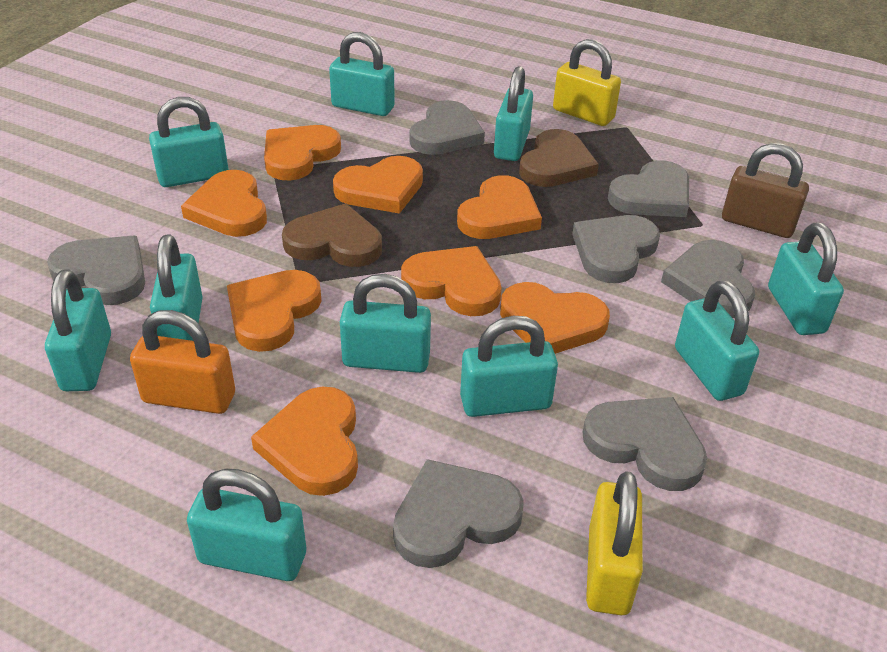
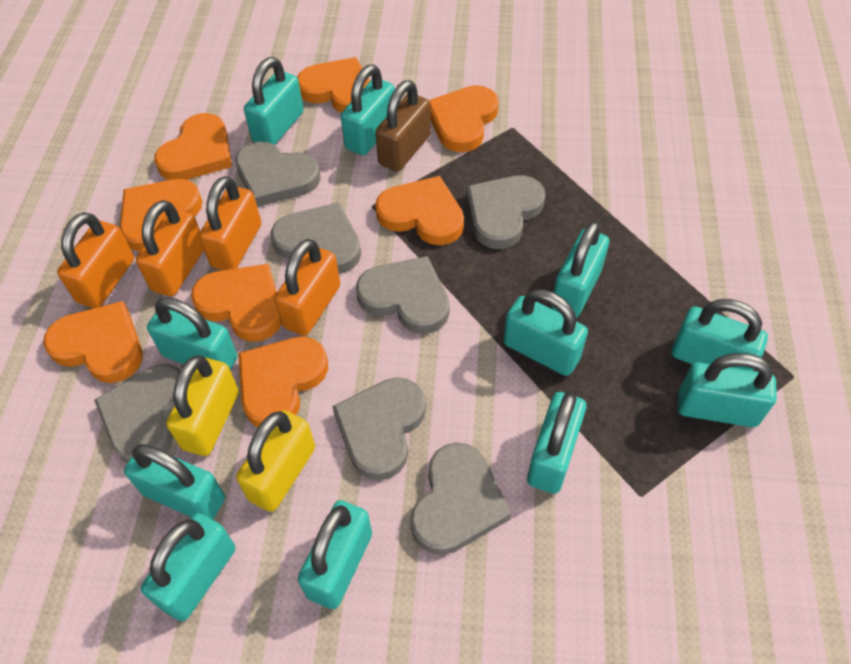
brown heart: [282,203,382,267] [519,129,599,187] = 2 -> none = 0
orange padlock: [130,310,235,414] = 1 -> [57,212,134,308] [136,200,204,296] [199,176,261,270] [275,239,340,336] = 4
turquoise padlock: [45,269,111,391] [149,97,229,187] [150,235,203,341] [187,469,306,581] [329,32,395,116] [340,274,431,373] [460,316,558,417] [494,66,533,161] [675,281,759,401] [768,223,844,335] = 10 -> [124,444,225,520] [141,513,236,621] [147,297,238,370] [244,57,304,145] [298,500,372,609] [341,65,395,156] [504,289,588,376] [527,392,586,494] [551,221,609,318] [672,299,768,371] [678,353,777,427] = 11

